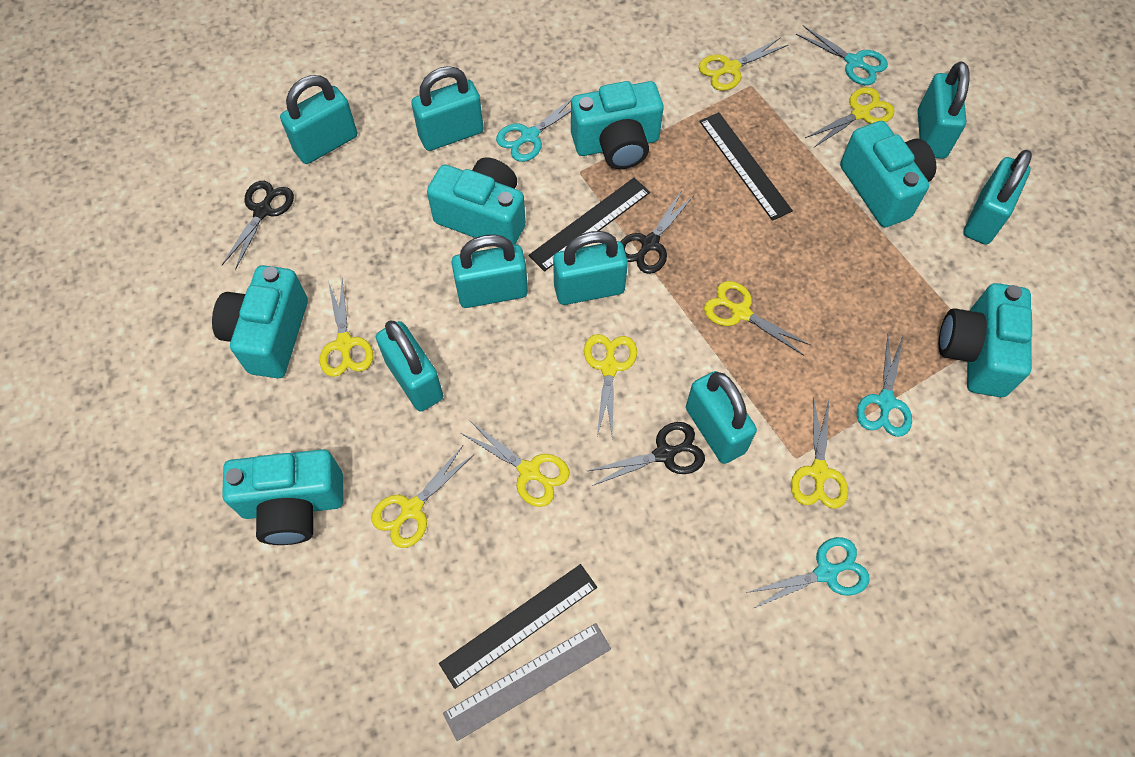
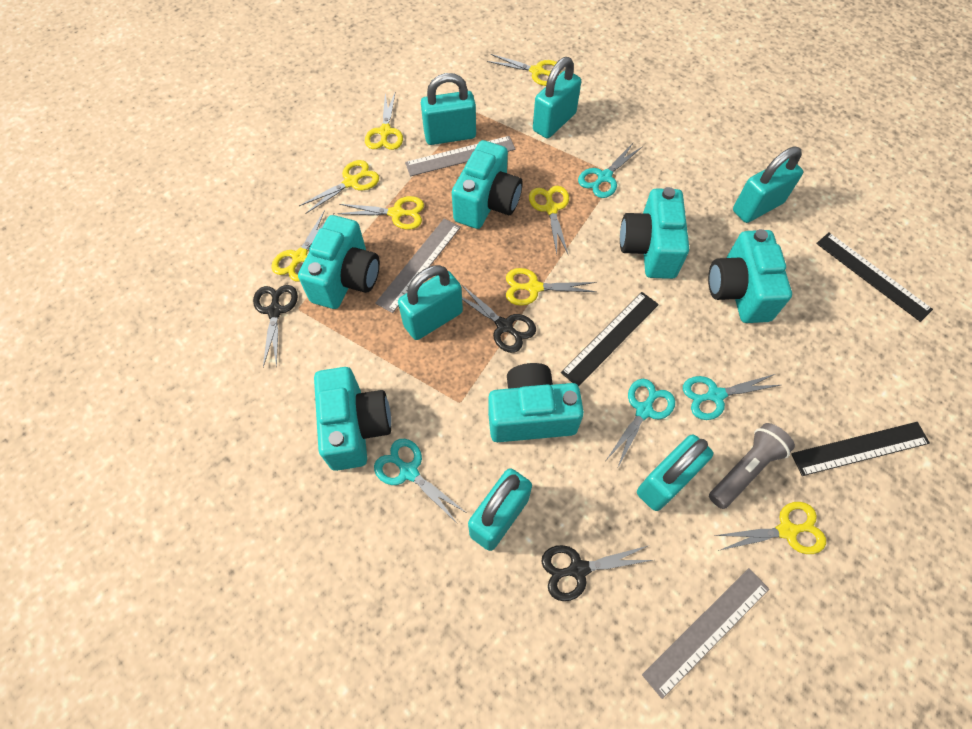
grey flashlight: none = 0 -> [709,423,795,509] = 1
grey ruler: [443,623,611,741] = 1 -> [375,219,461,313] [405,136,516,176] [642,568,769,699] = 3
turquoise padlock: [280,75,357,164] [376,320,443,411] [411,66,484,151] [451,234,528,308] [553,231,628,305] [686,371,757,464] [918,62,969,159] [963,150,1032,245] = 8 -> [398,265,463,340] [421,73,476,145] [468,468,532,551] [533,57,581,138] [637,434,713,511] [733,147,803,223] = 6

